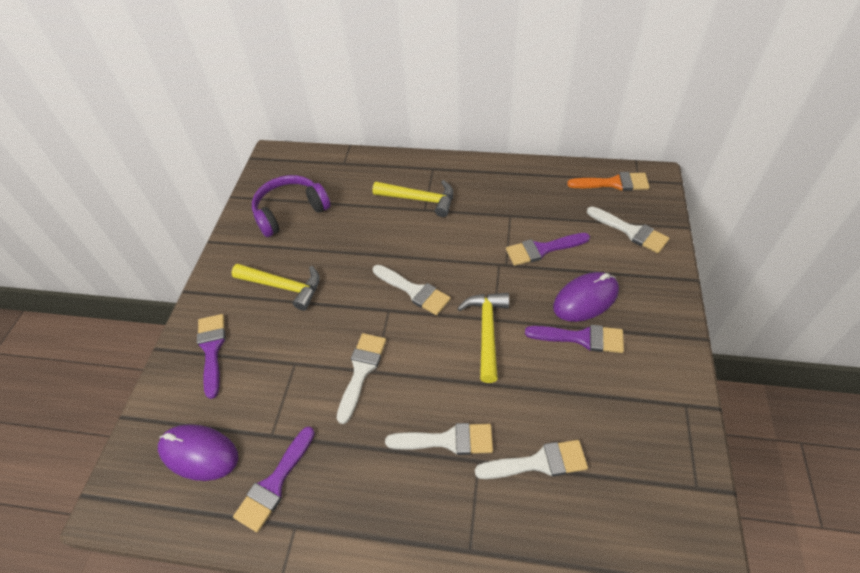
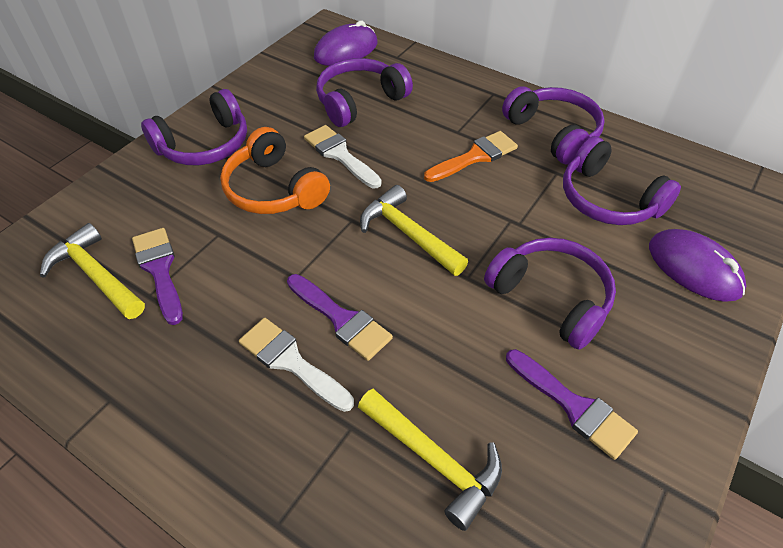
orange headphones: none = 0 -> [220,127,330,214] = 1
purple brush: [197,314,225,399] [233,427,315,532] [506,233,590,266] [525,325,624,353] = 4 -> [132,228,183,325] [287,274,393,361] [506,349,638,460] = 3
purple headphones: [252,175,331,237] = 1 -> [141,89,247,165] [316,58,413,127] [484,238,616,350] [502,86,605,165] [563,136,681,225] = 5
white brush: [337,333,386,424] [373,265,451,315] [385,423,493,455] [475,440,588,479] [587,206,669,253] = 5 -> [239,318,354,412] [304,125,382,188] = 2

